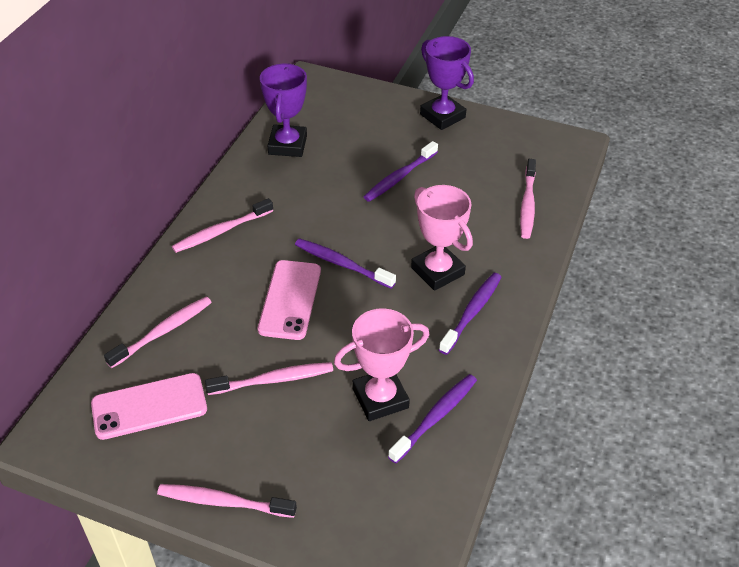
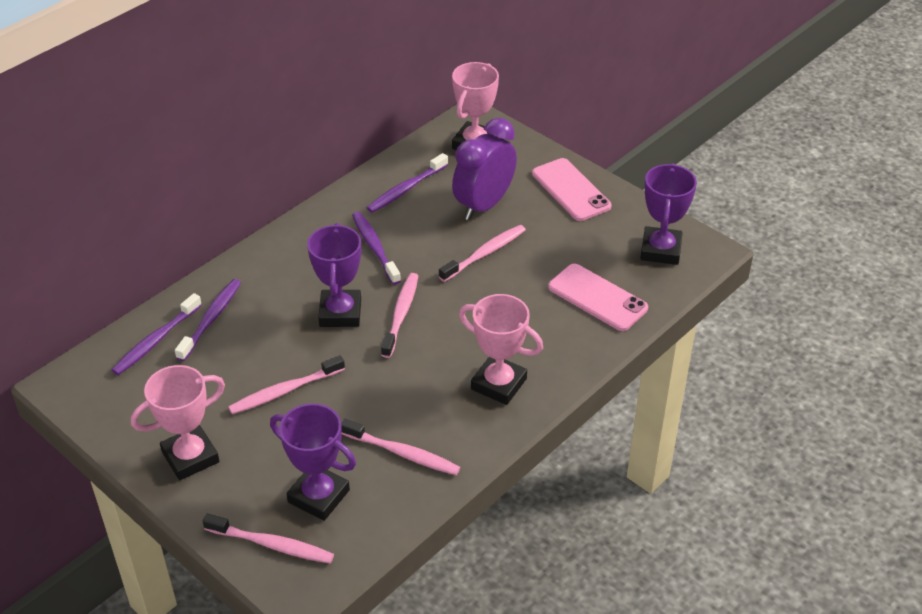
pink trophy: [334,308,429,421] [411,185,473,291] = 2 -> [131,365,225,480] [452,62,499,150] [459,294,543,405] = 3
purple clock: none = 0 -> [452,118,517,220] = 1
purple trophy: [260,63,307,157] [420,36,474,130] = 2 -> [270,403,356,521] [307,223,361,327] [640,163,697,265] = 3

